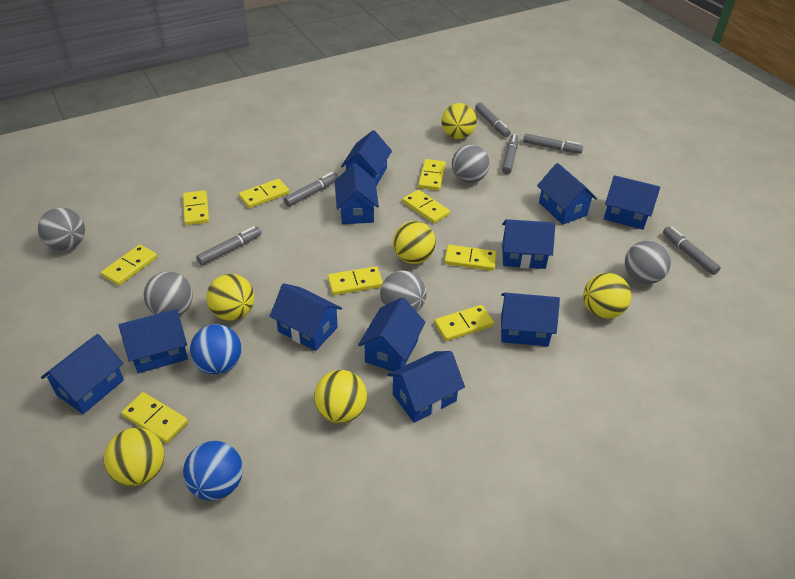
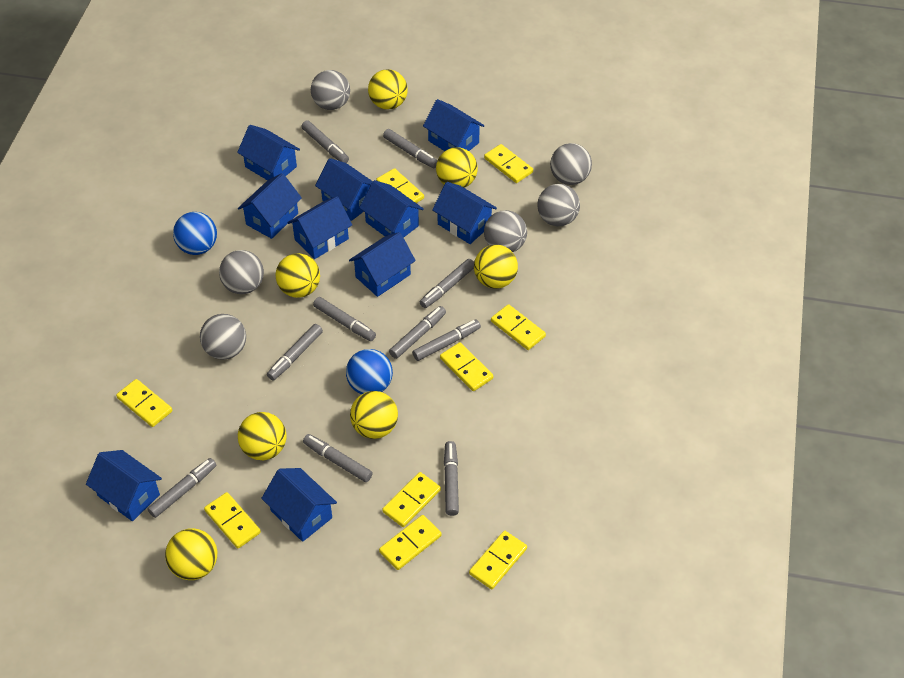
blue house: [41,334,124,414] [119,309,188,373] [270,283,342,351] [335,163,379,224] [341,130,392,186] [358,297,426,371] [387,351,465,423] [501,293,560,346] [502,219,555,269] [537,163,597,225] [604,175,660,230] = 11 -> [86,450,162,521] [237,125,300,180] [238,173,302,239] [261,468,337,542] [287,196,352,259] [315,158,373,221] [349,232,416,297] [359,180,424,238] [423,99,484,151] [432,182,497,244] = 10
grey ball: [38,208,85,250] [144,272,193,316] [380,270,427,312] [452,145,490,183] [625,240,671,284] = 5 -> [200,314,246,360] [219,250,264,294] [311,70,350,110] [484,210,527,252] [537,184,580,226] [550,143,592,185] = 6
grey marker: [196,226,261,265] [284,172,339,207] [475,102,511,137] [502,134,518,174] [523,134,583,154] [663,226,721,275] = 6 -> [147,458,216,518] [267,324,323,381] [301,120,349,163] [303,434,373,482] [313,297,376,341] [383,129,438,168] [389,306,446,359] [412,319,481,361] [420,259,474,308] [444,441,459,516] = 10
yellow ball: [104,428,165,486] [206,274,254,321] [314,370,367,423] [393,221,436,264] [441,103,477,139] [583,273,631,319] = 6 -> [165,528,217,580] [238,412,287,460] [276,253,320,298] [350,391,398,439] [368,69,408,110] [436,147,478,188] [474,244,518,289] = 7

